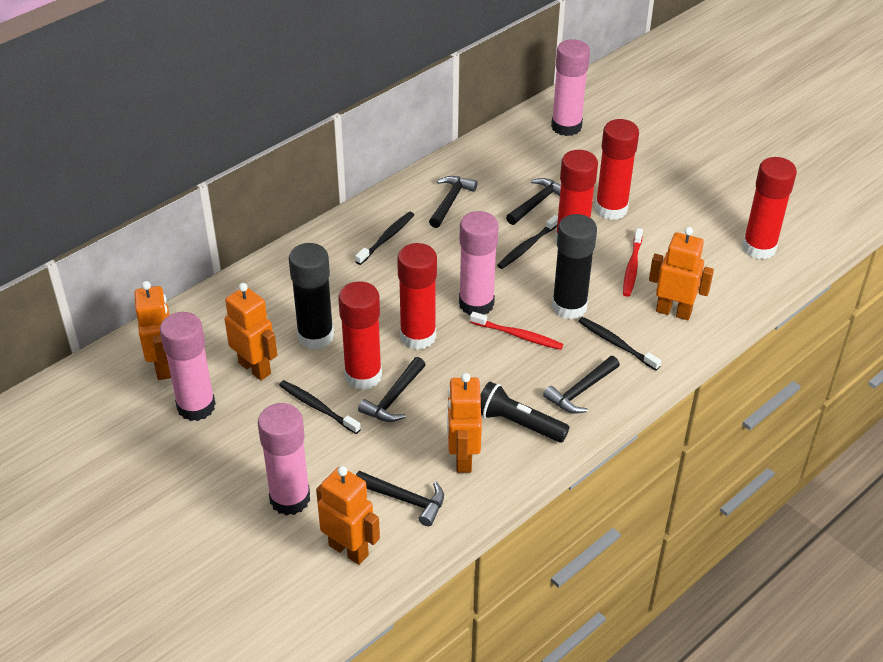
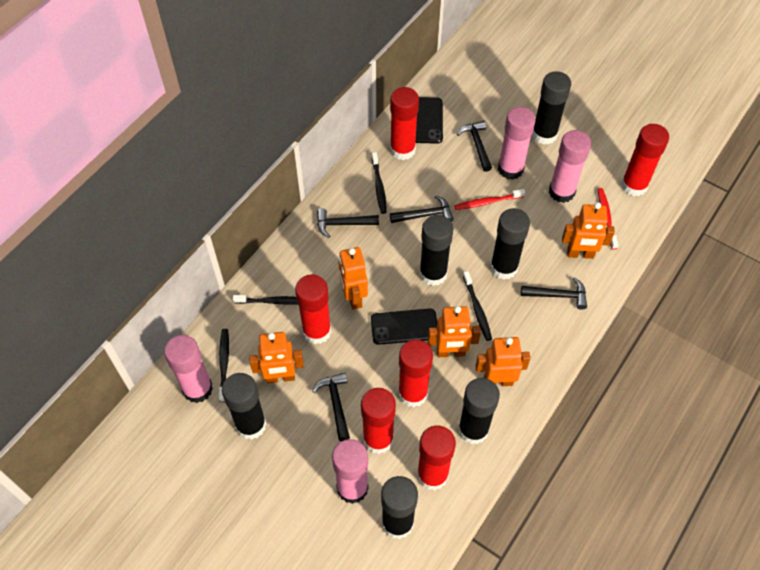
black flashlight: [481,381,570,443] = 1 -> none = 0
black glue stick: [289,243,334,350] [552,214,597,319] = 2 -> [222,373,267,440] [381,476,418,539] [419,215,453,286] [458,378,500,444] [490,208,530,280] [533,71,571,145] = 6
black phone: none = 0 -> [371,308,437,345] [416,97,443,144] = 2
red glue stick: [339,281,382,390] [397,243,437,350] [555,150,598,244] [595,119,639,220] [742,157,797,260] = 5 -> [295,274,331,344] [361,388,396,454] [390,87,419,160] [398,339,433,407] [417,426,456,490] [621,124,669,196] = 6

